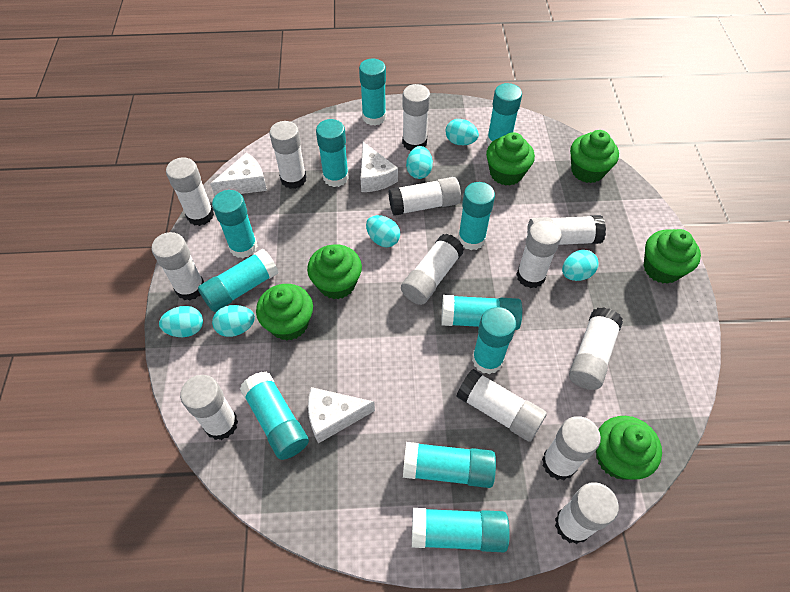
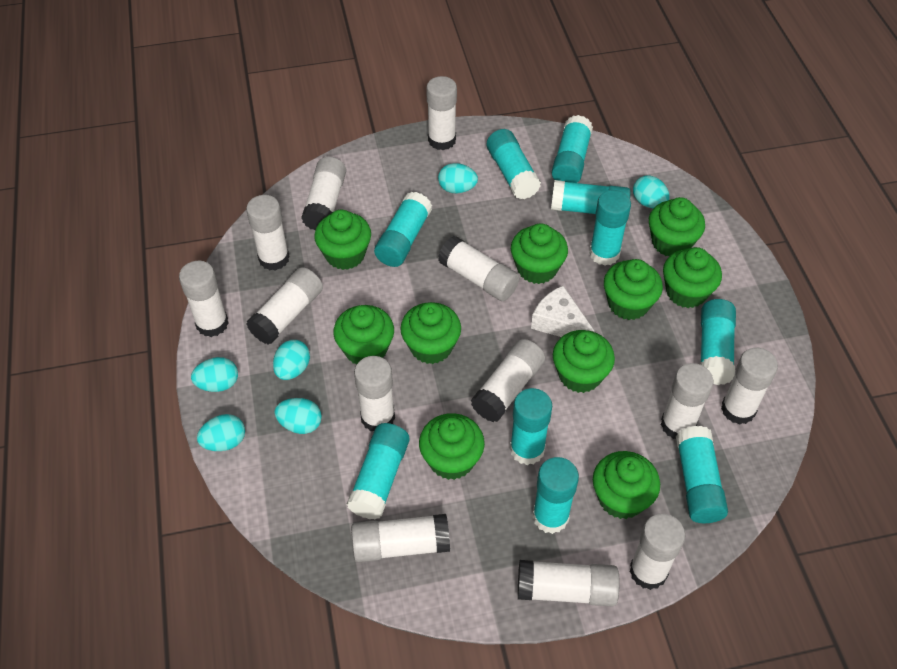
green cupcake: [256,284,313,341] [307,244,362,299] [486,132,535,186] [570,130,619,183] [596,416,662,480] [644,229,701,284] = 6 -> [314,210,371,270] [333,305,394,364] [400,302,461,364] [419,413,485,480] [511,223,568,284] [553,330,615,393] [593,451,660,519] [604,259,663,320] [649,197,705,256] [663,247,722,308] = 10
turquoise glue stick: [198,249,278,312] [212,190,257,258] [240,371,309,460] [316,119,349,187] [359,59,386,126] [403,442,496,488] [412,508,510,552] [441,295,522,330] [458,182,495,250] [472,307,516,374] [487,83,522,145] = 11 -> [346,423,410,520] [374,192,432,267] [487,129,541,199] [510,388,552,465] [532,457,579,534] [551,180,630,214] [552,115,593,183] [589,190,631,266] [676,426,728,523] [701,299,736,385] = 10
white cheese: [210,152,267,196] [308,387,375,443] [361,142,398,192] = 3 -> [531,286,595,337] = 1

